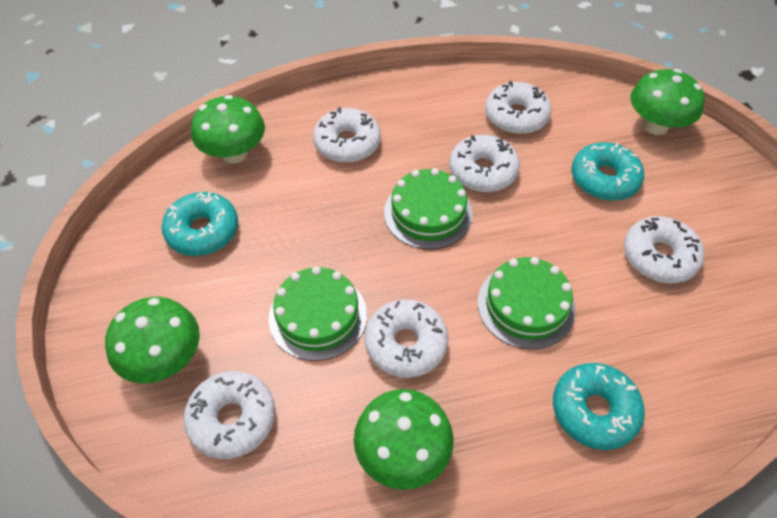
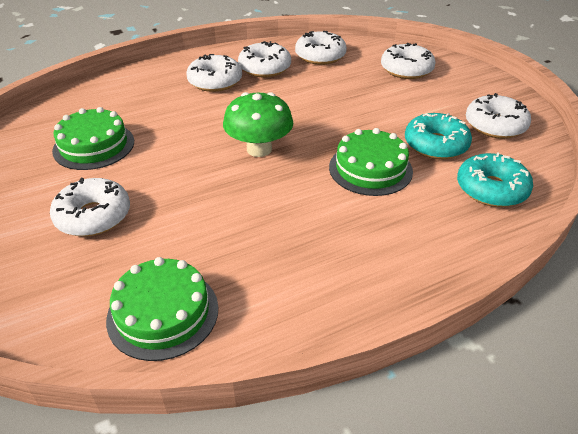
green mushroom: [105,297,200,383] [191,95,265,163] [354,389,454,490] [630,69,705,135] = 4 -> [223,92,293,157] = 1
turquoise donut: [162,192,238,256] [553,363,645,450] [571,142,644,201] = 3 -> [405,113,472,159] [457,152,533,207] = 2

